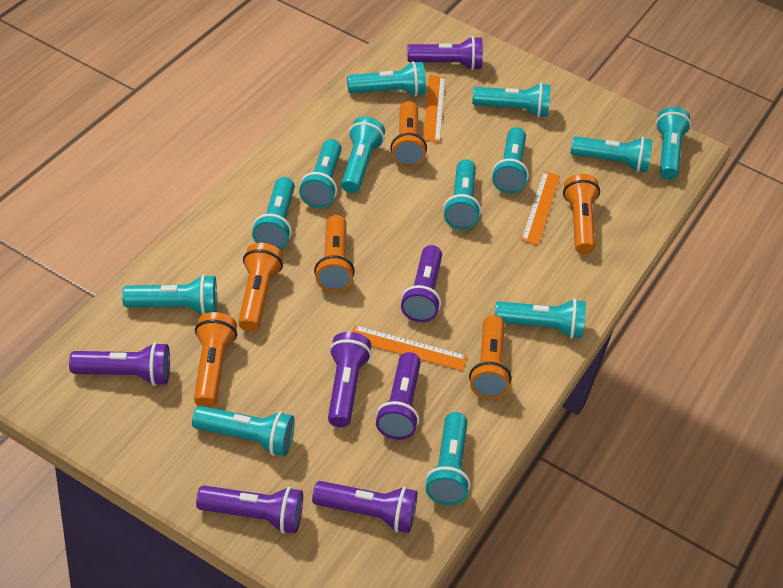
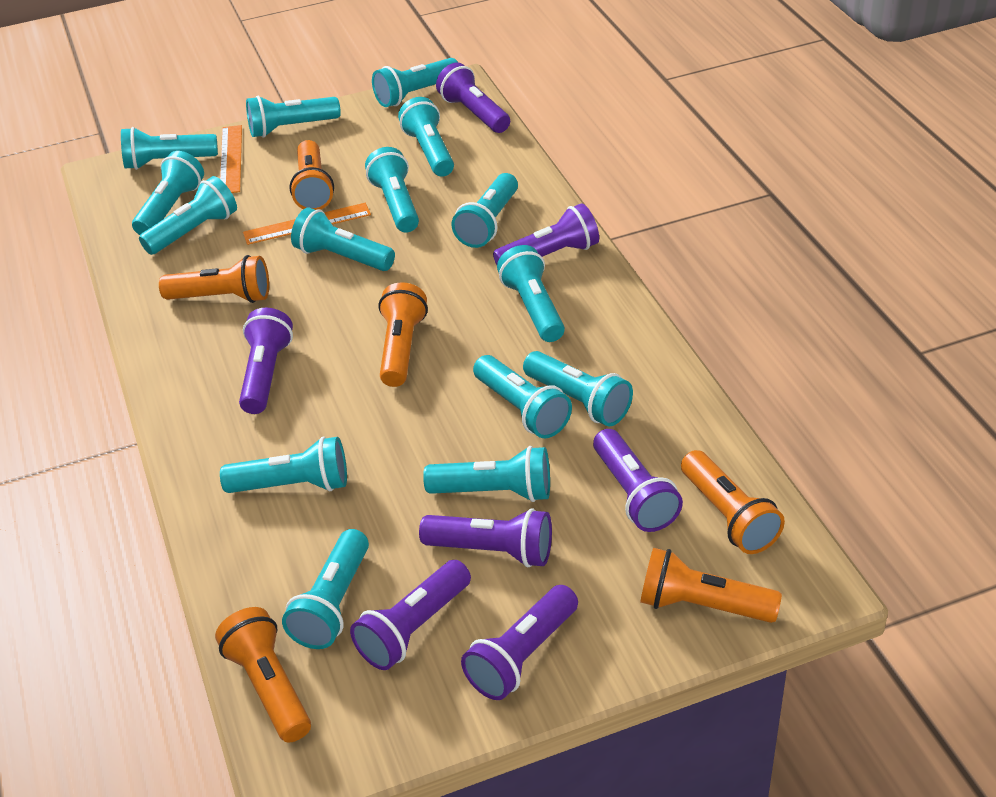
orange ruler: [352,325,467,371] [423,75,445,143] [521,171,560,245] = 3 -> [220,125,242,193] [243,203,371,245] = 2
turquoise flashlight: [122,275,217,315] [192,406,295,456] [252,177,295,249] [299,139,342,208] [341,117,385,193] [347,61,426,96] [425,412,471,505] [443,159,481,230] [472,83,550,118] [492,127,529,194] [495,299,586,339] [571,136,652,172] [656,107,691,180] = 13 -> [121,127,218,170] [132,151,204,235] [139,176,237,255] [220,437,347,493] [246,96,341,138] [282,529,369,649] [291,207,395,271] [365,147,419,233] [372,58,458,107] [398,97,454,177] [423,446,550,502] [451,173,518,248] [473,355,572,438] [497,245,565,342] [523,351,633,426] = 15

